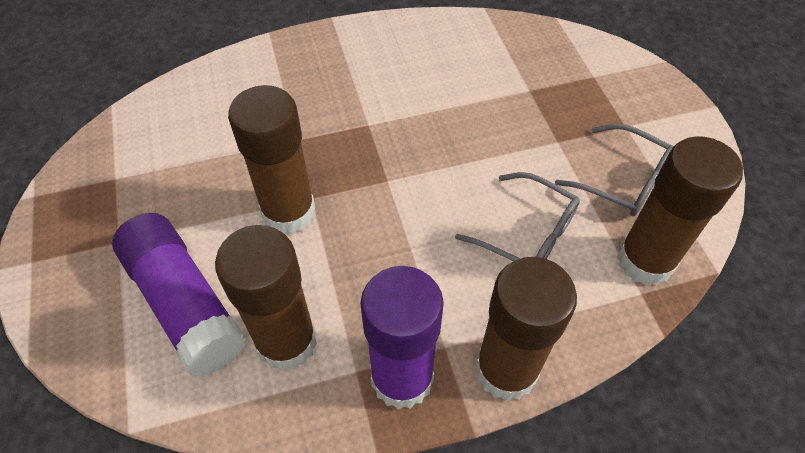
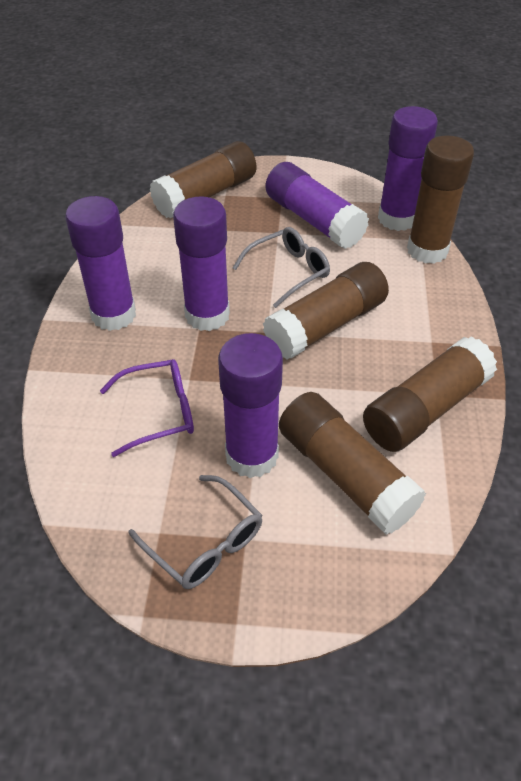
brown glue stick: [215,225,317,371] [228,85,315,235] [475,257,577,401] [617,136,743,285] = 4 -> [150,141,256,218] [263,262,389,360] [279,392,426,535] [363,336,497,452] [407,136,474,264] = 5
purple glasses: none = 0 -> [100,359,194,457] = 1
purple glue stick: [112,213,246,377] [360,266,444,410] = 2 -> [65,196,136,331] [173,196,230,331] [218,333,283,478] [266,162,369,249] [378,106,438,231] = 5

